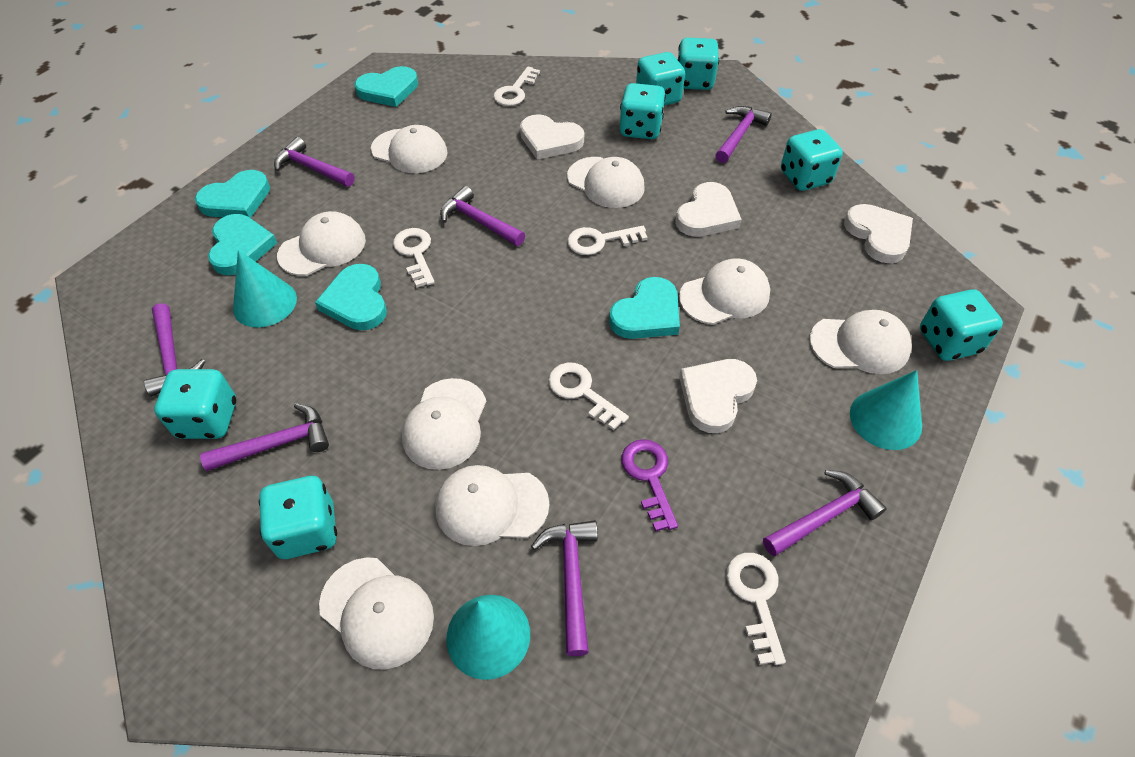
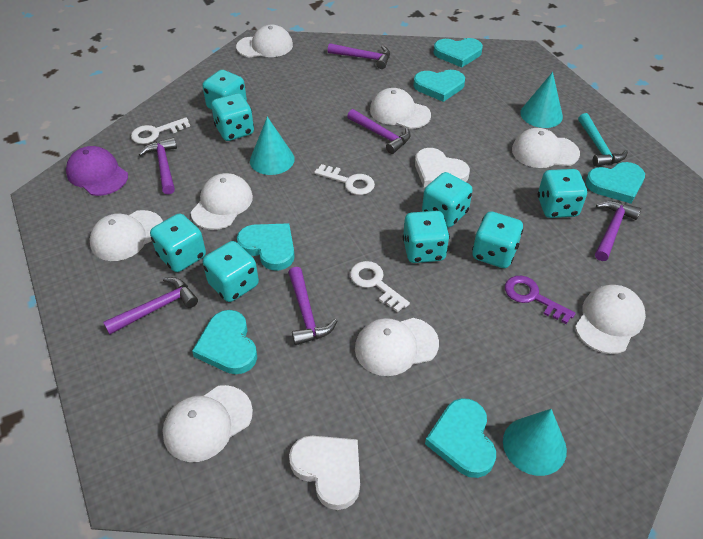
purple cap: none = 0 -> [66,146,128,196] = 1
purple hammer: [144,303,205,396] [200,403,329,471] [274,137,355,187] [440,186,525,246] [531,520,598,656] [715,106,772,163] [763,470,887,556] = 7 -> [103,277,198,335] [139,138,177,195] [288,267,337,345] [328,43,390,69] [347,109,411,154] [595,201,641,261] = 6
turquoise dice: [154,369,236,439] [259,476,337,559] [620,83,666,139] [636,52,685,106] [678,38,719,90] [781,129,843,191] [920,289,1003,361] = 7 -> [150,213,206,272] [202,70,247,110] [203,241,259,302] [211,93,254,141] [403,211,450,263] [422,172,473,228] [472,211,523,268] [538,169,587,218] = 8
turquoise hammer: none = 0 -> [578,113,628,167] = 1
turquoise heart: [195,170,270,218] [208,214,277,275] [315,264,387,330] [355,66,418,107] [609,277,680,339] = 5 -> [192,310,257,374] [237,223,295,271] [414,70,465,102] [425,398,496,478] [433,38,483,67] [586,162,645,204] = 6
white heart: [520,114,584,159] [676,182,742,237] [679,359,757,433] [844,204,913,263] = 4 -> [289,436,360,510] [415,148,470,187] = 2
white key: [393,228,435,288] [493,67,540,106] [548,363,629,430] [567,226,648,255] [726,553,786,665] = 5 -> [131,117,190,144] [314,164,375,195] [350,261,410,312] = 3

